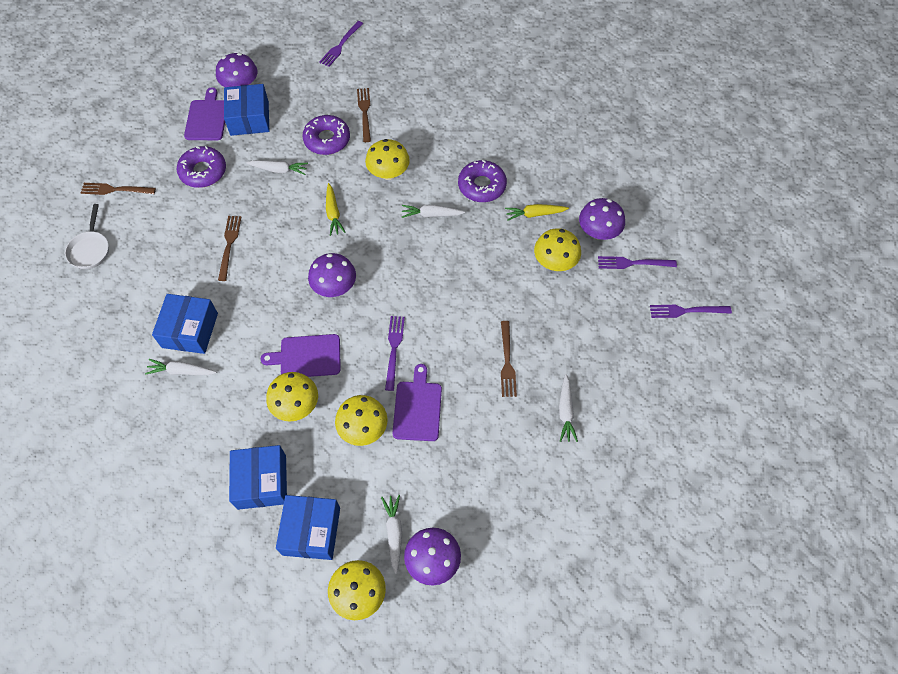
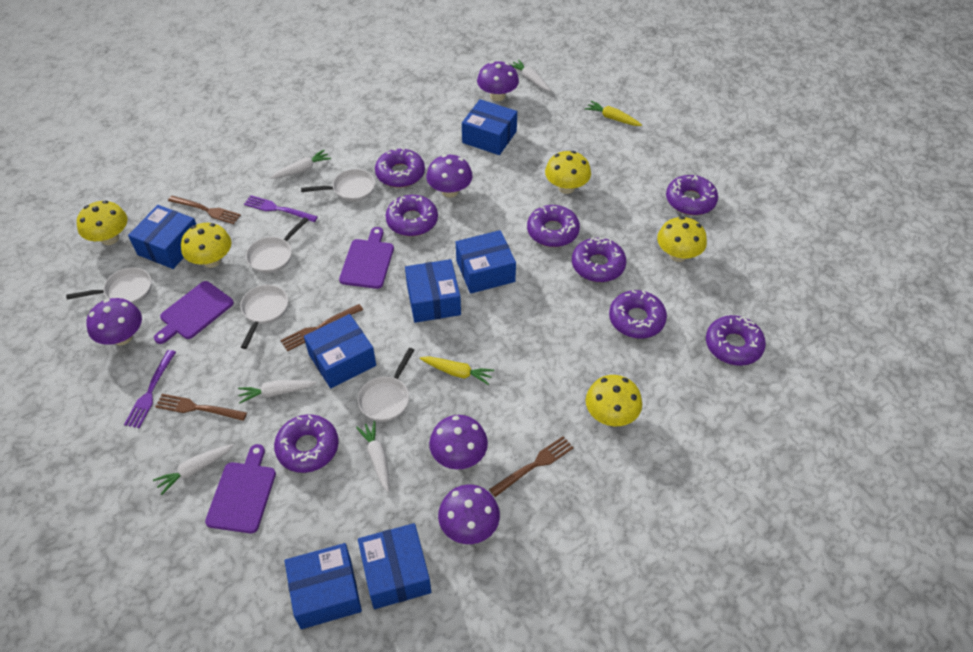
blue box: [152,294,218,354] [224,84,269,136] [229,445,287,510] [276,495,340,560] = 4 -> [128,205,196,269] [285,543,362,629] [304,314,376,388] [358,523,431,609] [405,259,461,323] [456,230,516,294] [462,99,517,155] = 7
purple donut: [177,146,226,188] [302,115,350,155] [458,160,507,202] = 3 -> [274,414,339,473] [375,148,425,188] [386,195,438,236] [527,205,580,247] [572,237,626,282] [609,290,667,338] [666,175,718,215] [706,315,766,366] = 8
purple fork: [319,21,363,67] [385,316,405,391] [598,256,677,269] [650,305,732,318] = 4 -> [124,350,176,428] [244,195,318,222] = 2
purple mushroom: [216,53,257,87] [308,253,356,297] [404,528,461,585] [579,198,625,240] = 4 -> [86,298,142,345] [426,154,473,198] [429,415,488,469] [438,485,500,544] [477,61,519,101] = 5
white pan: [65,204,109,269] = 1 -> [66,267,151,304] [240,285,288,349] [246,217,308,273] [301,169,375,202] [358,348,414,422] = 5

